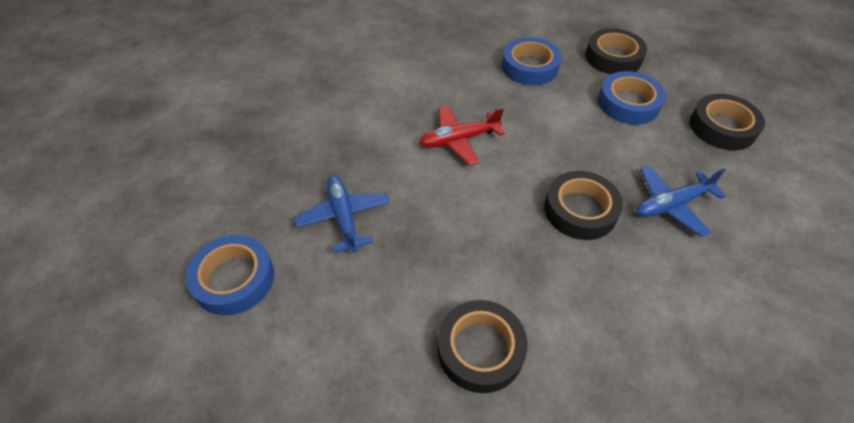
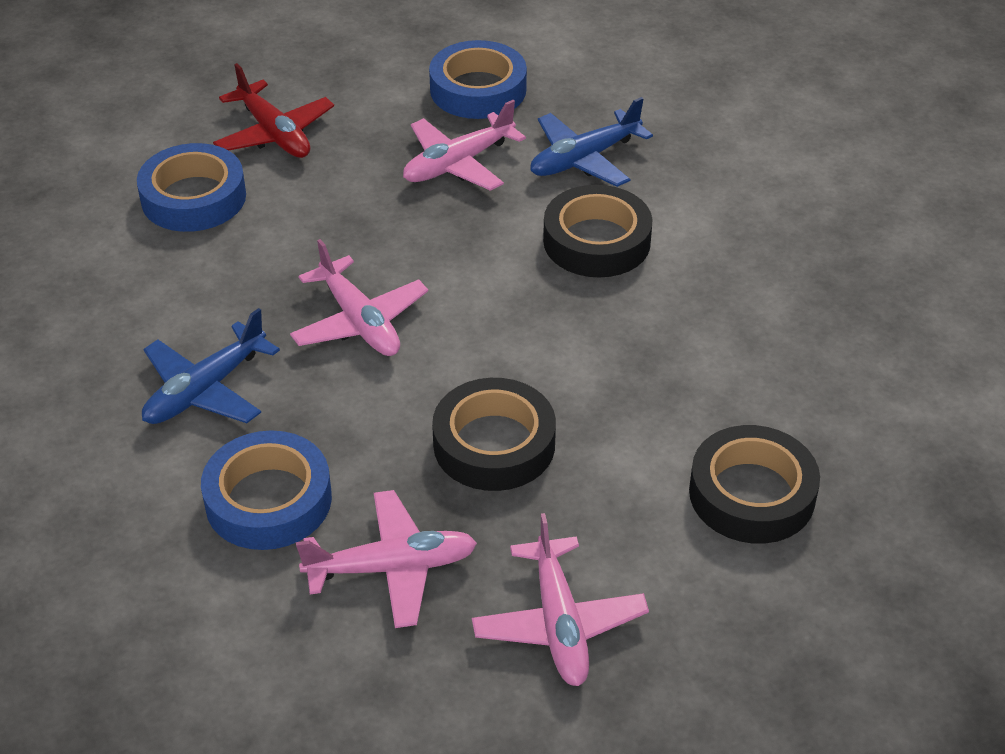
black tape: [437,300,527,393] [544,171,623,240] [585,28,647,74] [690,94,765,150] = 4 -> [432,378,556,491] [543,185,652,277] [689,425,820,544] = 3
pink plane: none = 0 -> [290,239,428,356] [296,490,477,628] [403,100,526,191] [472,513,649,686] = 4

